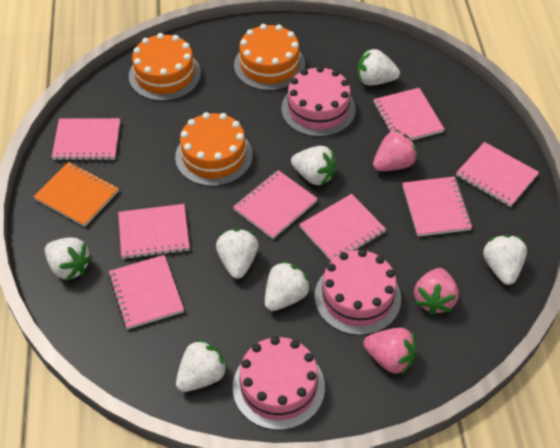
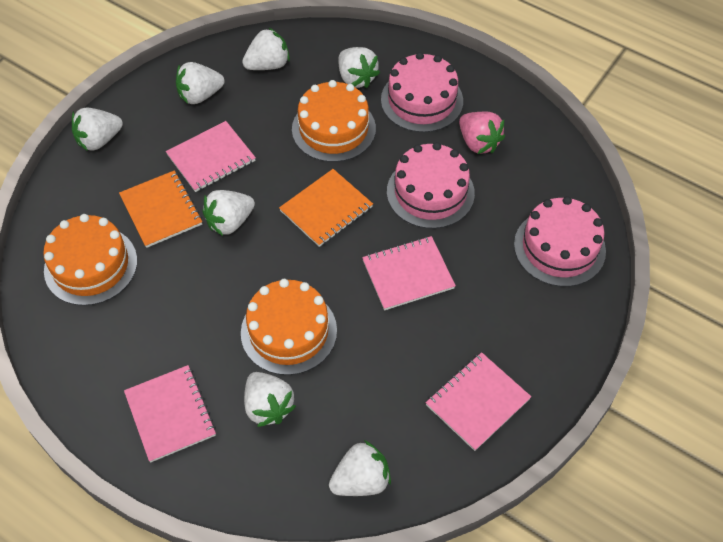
orange notebook: [34,162,119,227] = 1 -> [119,170,202,248] [279,169,373,247] = 2
pink notebook: [52,118,120,161] [108,255,184,329] [118,204,190,259] [233,170,318,239] [299,194,386,261] [373,88,445,140] [403,176,472,237] [456,142,539,207] = 8 -> [124,365,216,462] [166,121,256,192] [362,236,456,310] [426,352,531,451] = 4
pink strawberry: [363,328,417,375] [373,130,418,171] [414,268,459,315] = 3 -> [459,112,505,154] = 1

